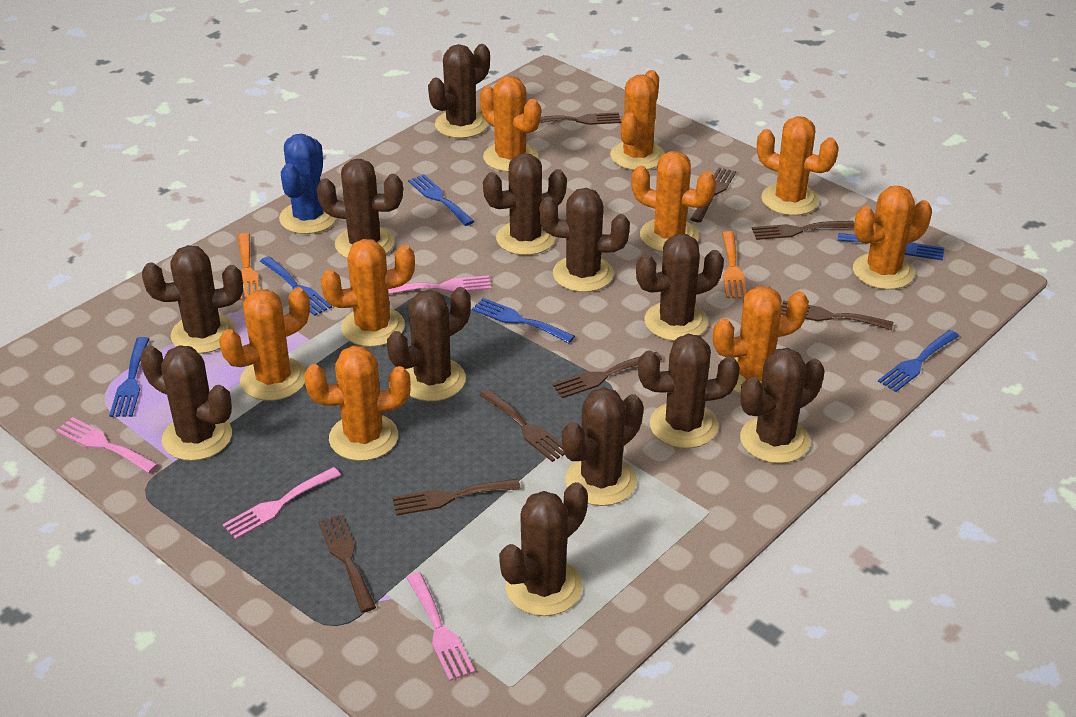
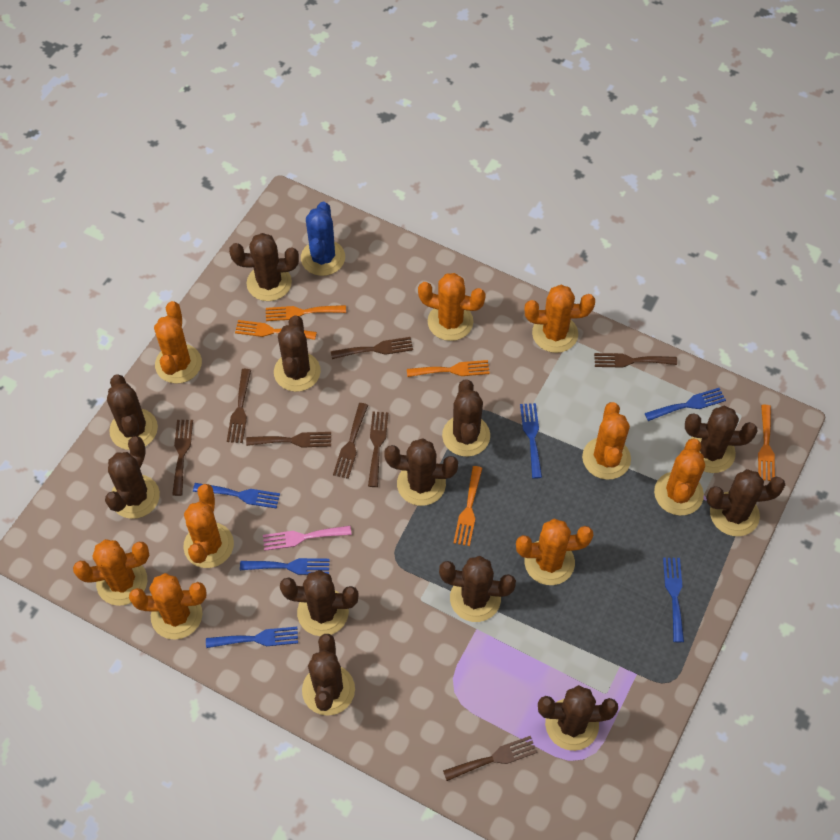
orange fork: [238,233,259,300] [722,231,747,298] = 2 -> [235,320,317,340] [266,305,346,321] [407,360,490,377] [453,466,482,546] [758,405,775,481] = 5
pink fork: [56,417,158,473] [223,467,341,539] [388,275,491,294] [406,572,475,681] = 4 -> [263,526,352,551] = 1

